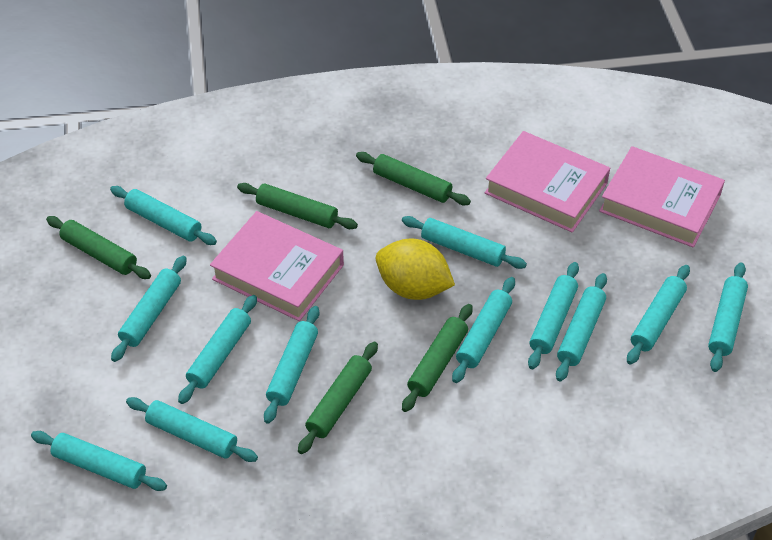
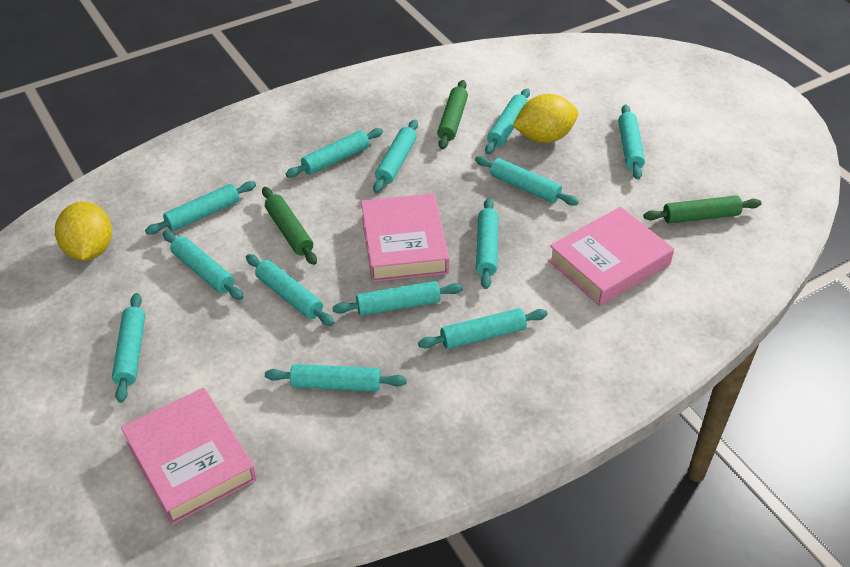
green rolling pin: [46,216,151,279] [237,183,358,229] [298,341,378,454] [356,152,471,205] [402,304,473,412] = 5 -> [262,187,317,265] [437,80,468,149] [643,196,761,224] = 3
turquoise rolling pin: [31,431,167,491] [110,186,217,245] [111,256,187,362] [126,397,258,462] [178,295,257,404] [264,306,319,424] [402,216,527,269] [452,277,515,383] [528,262,579,369] [556,273,607,382] [627,265,690,365] [708,262,748,372] = 12 -> [112,293,145,403] [145,181,256,235] [163,231,244,300] [246,254,334,326] [265,364,407,391] [286,128,383,178] [333,281,463,316] [373,120,418,193] [418,308,548,349] [475,156,579,206] [476,198,499,289] [485,88,530,154] [618,104,645,180] = 13
yellow lemon: [376,239,455,300] = 1 -> [55,201,112,261] [512,94,578,143] = 2

